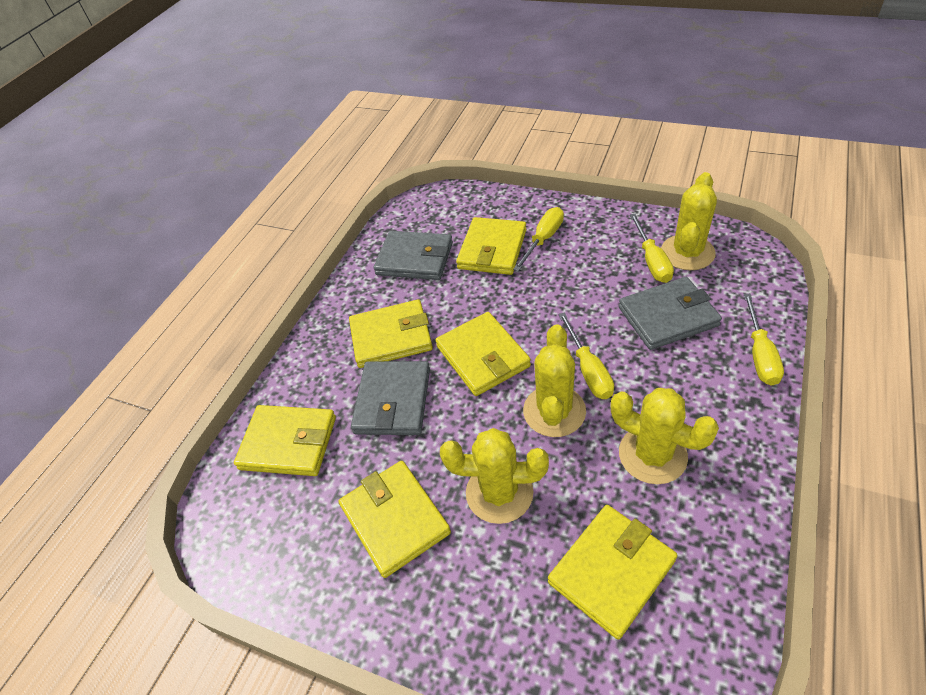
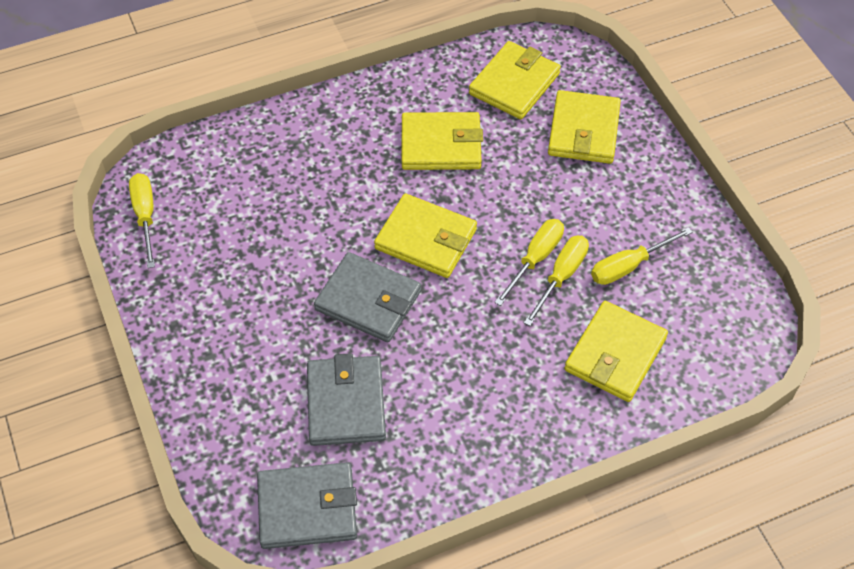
yellow cactus: [440,428,549,524] [523,324,586,437] [611,388,719,484] [661,172,717,270] = 4 -> none = 0
yellow wallet: [234,405,336,476] [338,461,451,578] [349,299,433,368] [435,312,531,396] [456,217,527,275] [548,505,678,640] = 6 -> [374,193,477,278] [402,112,483,170] [469,41,561,119] [548,90,621,164] [564,301,668,402] = 5

